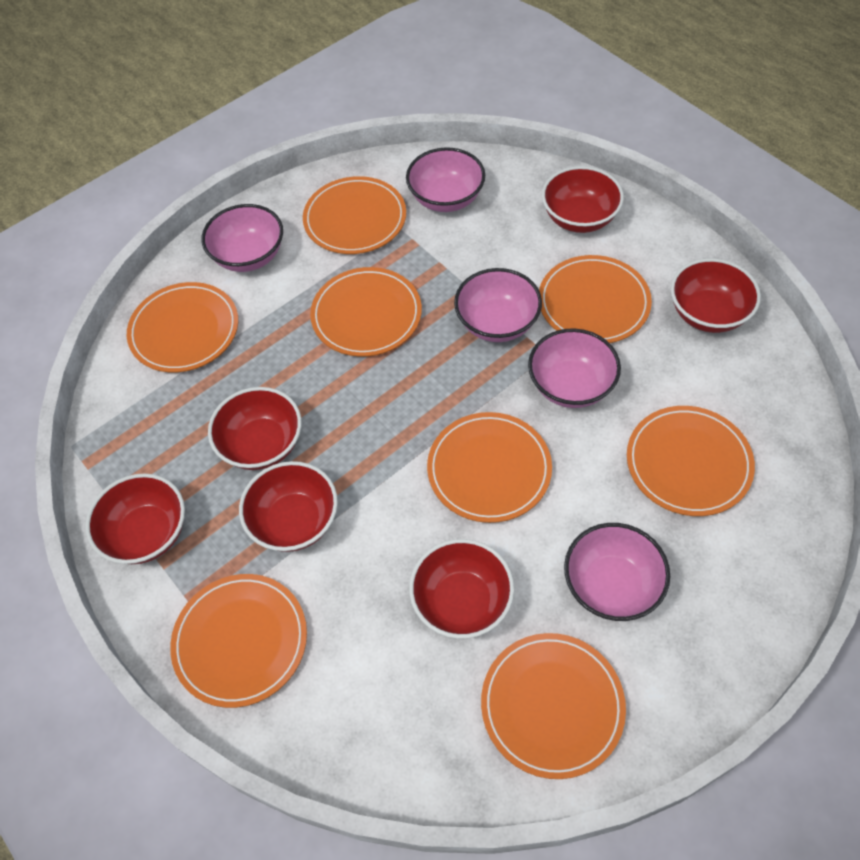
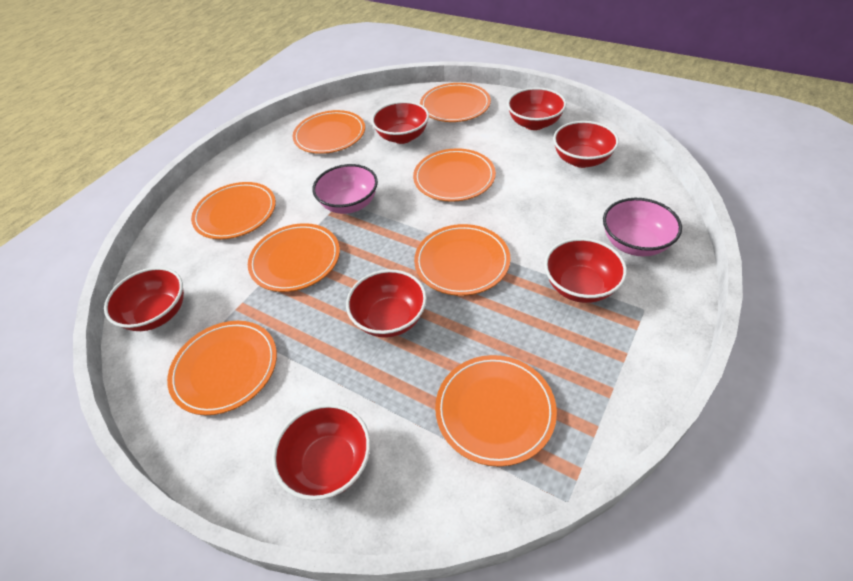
pink bowl: [202,204,283,272] [406,147,485,212] [454,268,542,342] [528,328,621,408] [564,523,670,621] = 5 -> [312,164,378,214] [603,198,682,256] = 2
red bowl: [86,473,185,564] [208,387,302,470] [239,461,338,552] [409,539,514,639] [542,166,624,233] [671,258,761,333] = 6 -> [104,267,184,331] [272,404,371,500] [346,269,427,338] [371,101,429,144] [507,87,566,130] [544,238,627,303] [553,121,619,168] = 7

